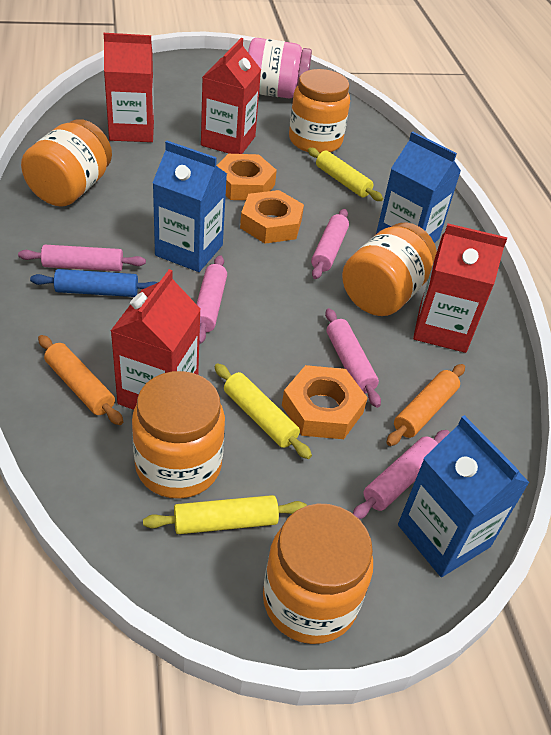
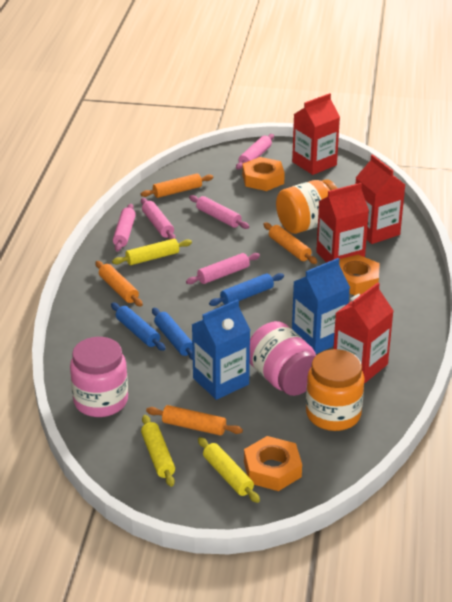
blue carton: [153,141,227,272] [376,131,461,243] [398,415,530,577] = 3 -> [192,299,251,400] [292,258,350,354] = 2
blue rolling pin: [30,269,157,297] = 1 -> [111,303,166,351] [152,308,193,360] [209,273,284,306] = 3
orange jar: [21,119,112,207] [132,371,225,499] [263,504,373,644] [289,69,350,153] [342,222,437,316] = 5 -> [276,179,338,234] [306,349,364,431] = 2
orange rolling pin: [38,335,123,425] [386,364,465,446] = 2 -> [95,261,143,307] [141,173,214,198] [146,405,243,436] [263,223,317,264] = 4
pink jar: [248,38,312,98] = 1 -> [70,337,128,417] [250,321,316,396] = 2

